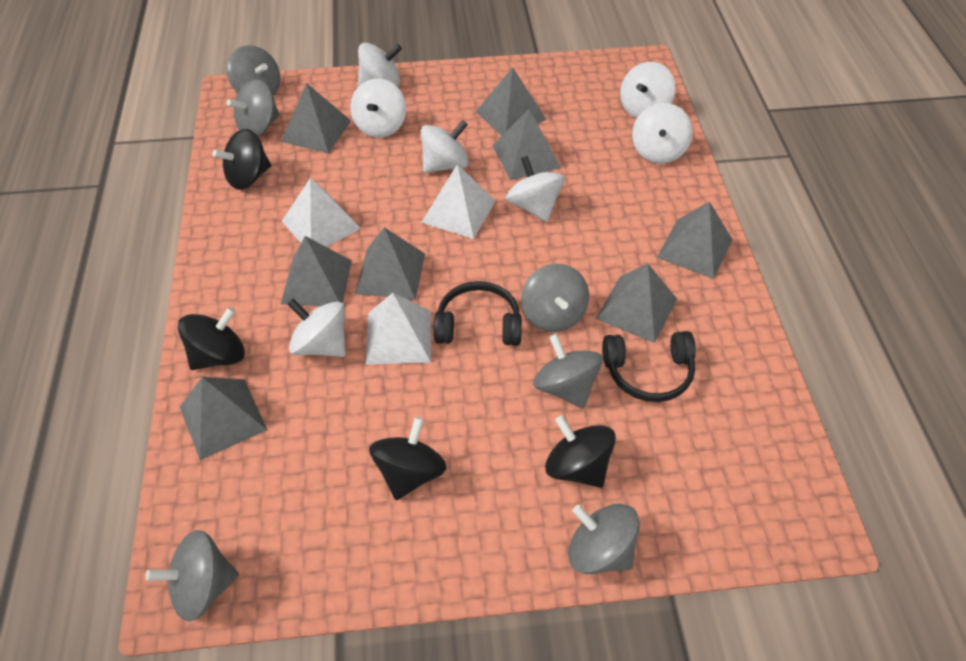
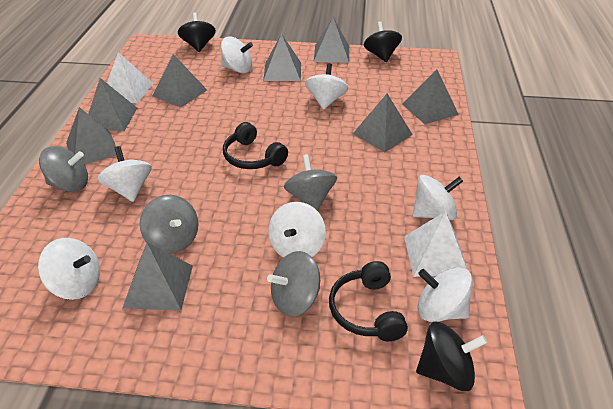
black spinning top: [178,307,245,370] [212,129,271,190] [369,417,447,500] [545,415,616,488] = 4 -> [178,12,216,52] [364,21,402,62] [416,322,487,391] = 3
grey spinning top: [145,530,239,621] [227,45,280,96] [227,79,280,136] [521,264,589,332] [533,334,603,409] [568,504,640,574] = 6 -> [39,146,88,192] [140,195,198,254] [267,251,320,317] [284,154,337,211] = 4
white pyramid: [282,177,361,247] [366,293,431,365] [421,164,495,239] = 3 -> [107,52,153,104] [404,211,467,277] = 2

